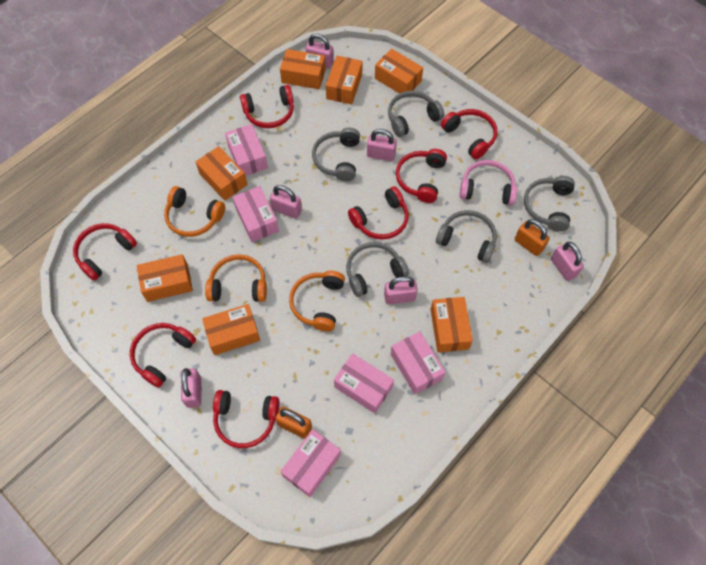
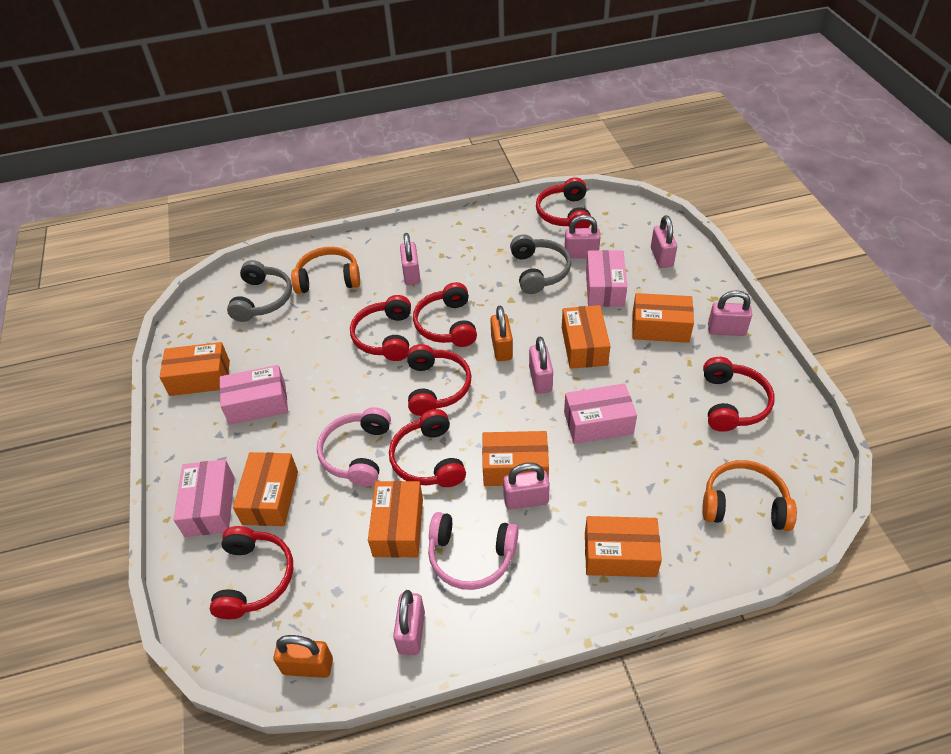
grey headphones: [312,128,360,181] [346,242,409,297] [388,91,444,137] [436,210,497,263] [524,176,575,232] = 5 -> [227,260,292,322] [510,234,571,294] = 2
orange headphones: [164,186,225,237] [205,254,267,302] [289,270,345,331] = 3 -> [291,247,360,294] [702,460,797,531] = 2
pink box: [225,124,268,176] [232,186,279,242] [280,429,341,497] [334,353,394,413] [391,331,445,395] = 5 -> [173,460,235,537] [220,365,288,425] [564,383,637,444] [586,250,627,307] = 4
pink headphones: [460,160,517,205] = 1 -> [317,407,391,486] [428,512,519,590] = 2
pink padlock: [181,368,201,408] [270,185,302,219] [306,34,334,69] [367,129,397,161] [384,276,418,304] [551,242,584,281] = 6 -> [393,590,425,655] [400,233,420,285] [503,463,550,510] [529,337,553,394] [564,215,600,258] [651,215,677,268] [708,290,752,336] = 7

